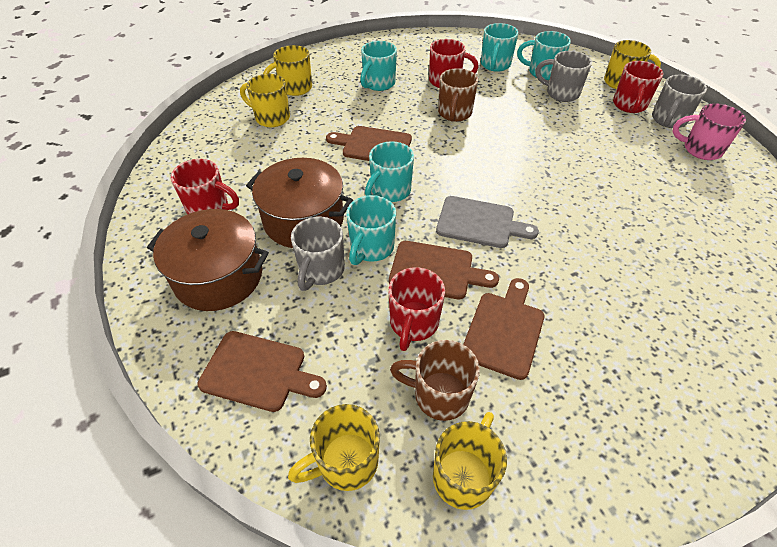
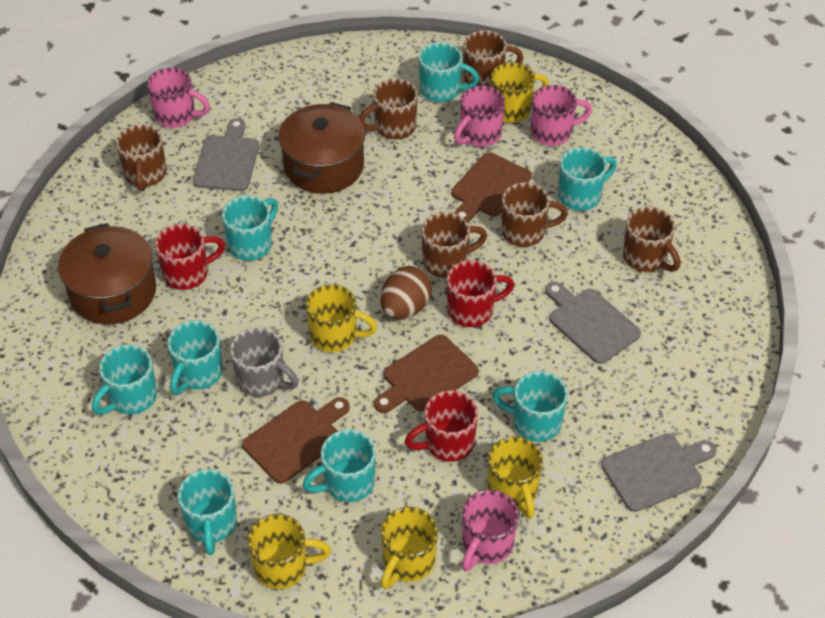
brown cutting board: [197,331,327,412] [326,126,412,161] [389,241,499,299] [463,278,544,380] = 4 -> [242,397,350,484] [374,335,479,413] [451,152,532,223] = 3
brown egg: none = 0 -> [381,266,432,319] = 1
brown mug: [390,340,480,421] [438,68,478,122] = 2 -> [116,125,167,191] [359,79,418,139] [422,212,487,278] [463,30,523,87] [501,182,568,247] [623,207,681,272] = 6
grey cutting board: [436,196,539,248] = 1 -> [193,118,259,191] [545,282,641,364] [601,434,716,512] = 3
grey mug: [291,217,345,291] [536,51,592,102] [652,75,707,128] = 3 -> [230,328,299,397] = 1
pink mug: [672,103,746,160] = 1 -> [147,67,210,128] [454,86,505,147] [462,490,519,571] [531,85,592,146] = 4
red mug: [171,159,239,215] [388,267,445,351] [429,39,479,88] [613,61,664,113] = 4 -> [155,224,225,290] [405,390,478,462] [447,260,514,327] = 3
turquoise mug: [346,195,396,265] [360,41,397,91] [365,141,414,202] [481,23,518,72] [517,31,571,80] = 5 -> [92,345,157,414] [168,320,223,395] [178,469,237,555] [222,196,278,261] [302,430,376,502] [419,42,480,102] [492,371,568,442] [558,147,617,211] = 8

